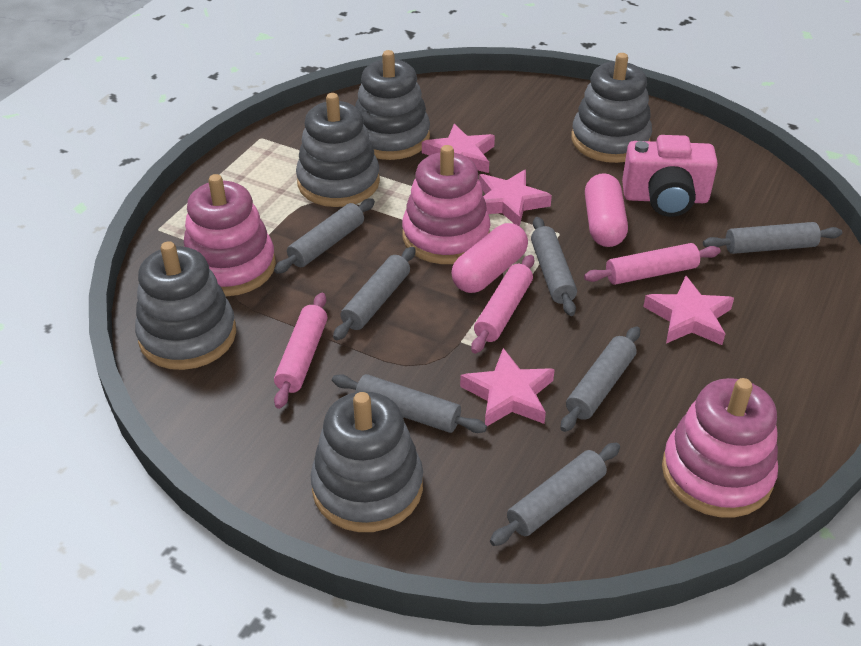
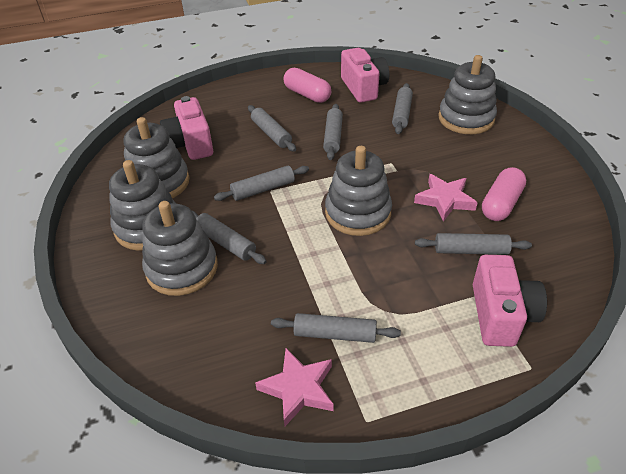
pink camera: [622,135,718,217] = 1 -> [160,96,213,160] [341,48,389,103] [473,255,547,347] = 3
pink rolling pin: [274,293,327,409] [471,255,534,354] [584,243,721,285] = 3 -> none = 0
pink stacking toy: [184,174,276,296] [402,145,490,264] [662,378,778,518] = 3 -> none = 0
pink star: [422,124,495,173] [460,348,555,426] [479,170,552,226] [643,276,734,345] = 4 -> [255,348,334,426] [414,174,478,222] = 2

